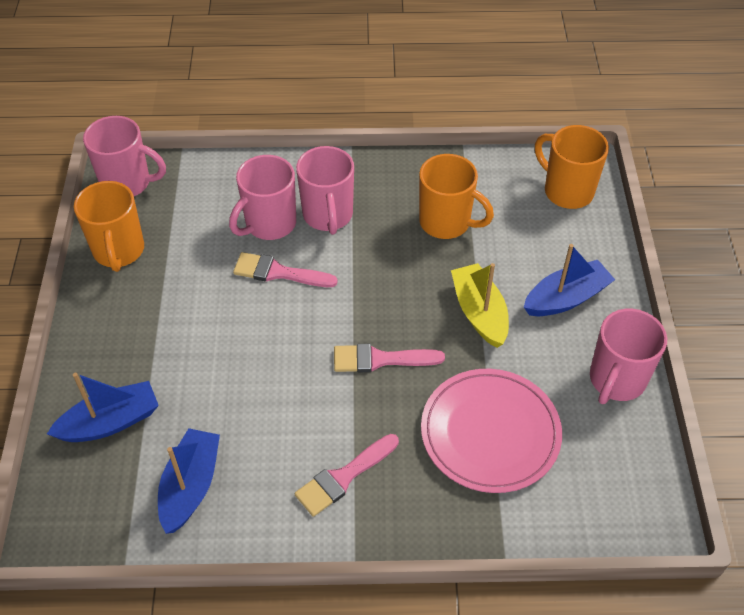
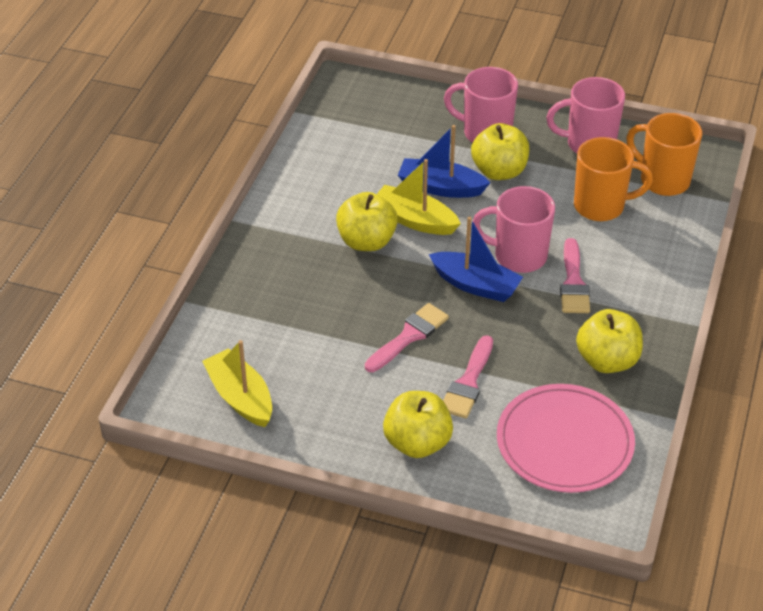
blue boat: [47,373,159,442] [158,428,220,534] [524,244,615,316] = 3 -> [398,125,490,198] [429,217,523,302] = 2
orange mug: [74,181,144,272] [419,154,494,239] [535,125,609,209] = 3 -> [574,137,653,221] [627,113,702,196] = 2
pink mug: [83,116,166,196] [229,155,296,240] [296,146,354,235] [590,309,667,404] = 4 -> [444,67,518,143] [473,186,555,273] [546,77,625,153] = 3
yellow apple: none = 0 -> [336,192,398,251] [383,391,453,458] [471,123,529,180] [576,309,643,373] = 4
yellow boat: [451,263,509,348] = 1 -> [202,340,272,427] [377,159,461,235] = 2

